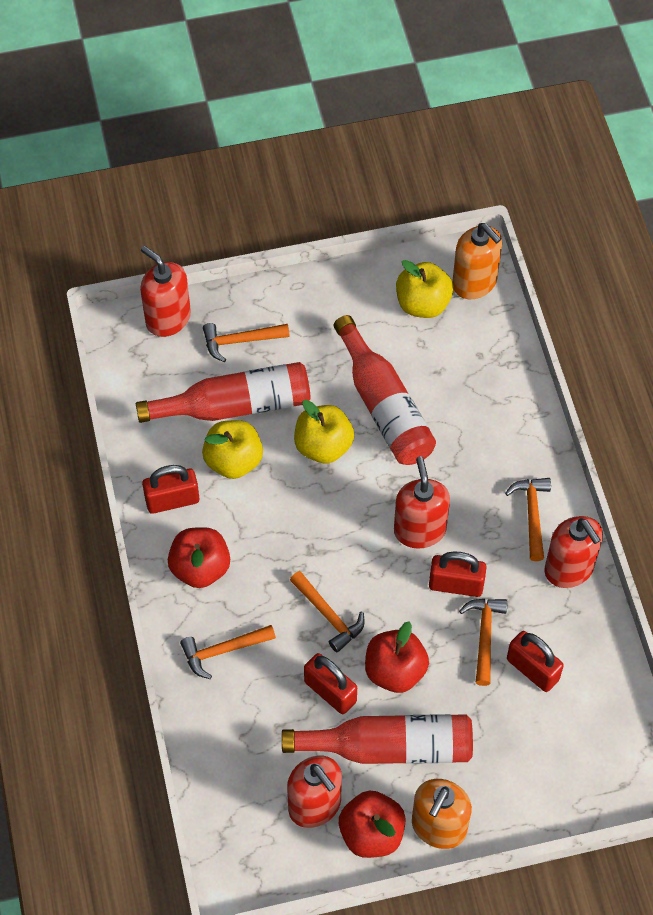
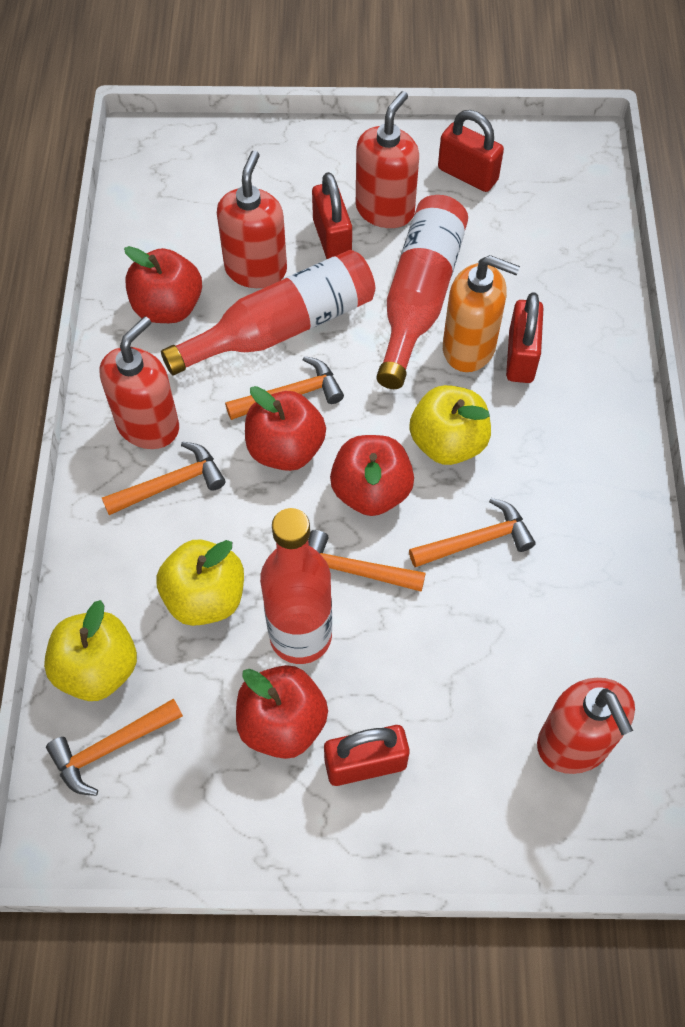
orange soap dispenser: [412,779,472,849] [452,223,502,299] = 2 -> [443,255,520,372] = 1
red apple: [168,527,230,588] [339,791,406,858] [365,621,429,693] = 3 -> [124,246,202,323] [236,665,328,759] [245,386,326,471] [330,435,414,516] = 4

